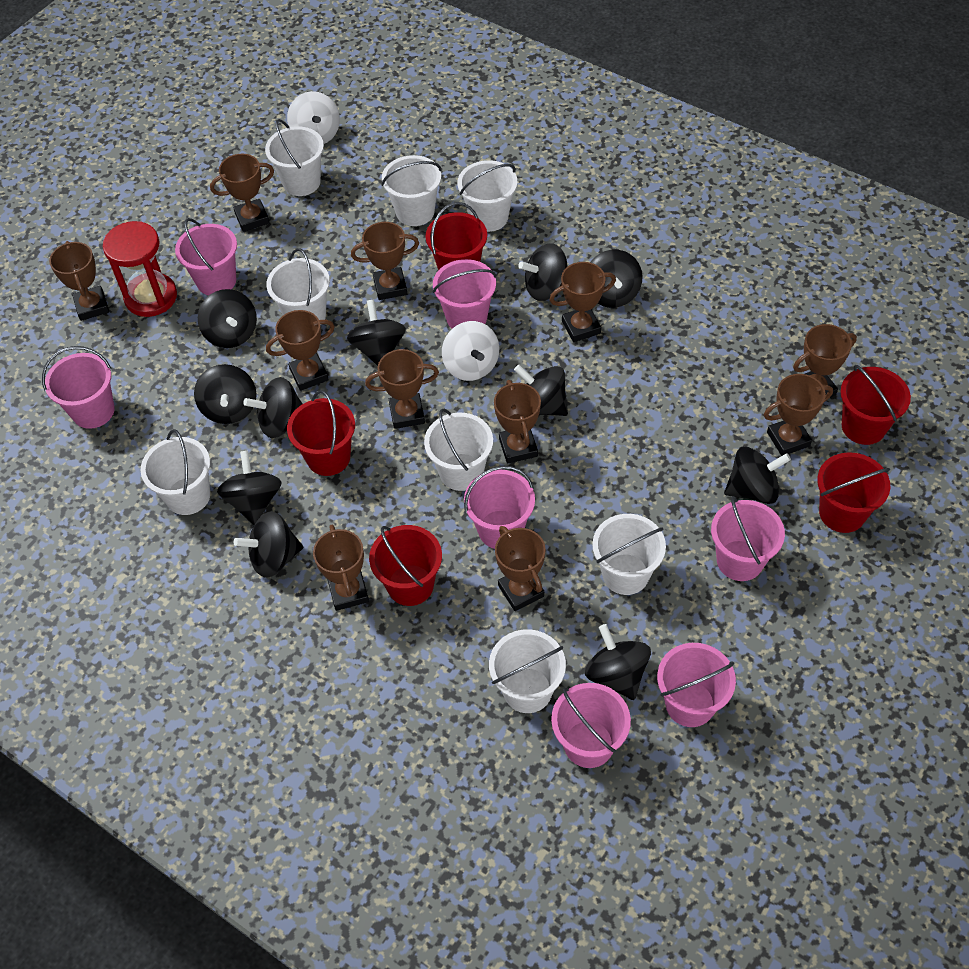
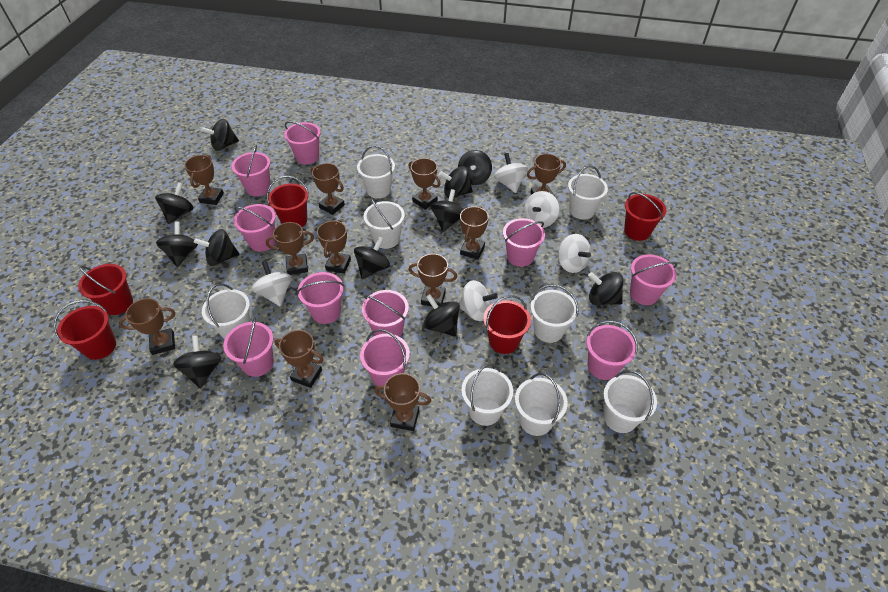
pink bucket: [42,346,115,429] [175,218,237,296] [432,259,496,329] [464,466,535,549] [551,683,631,768] [657,643,736,727] [711,496,785,581] = 7 -> [223,317,274,377] [232,145,270,196] [234,204,276,252] [284,121,321,165] [297,272,344,324] [360,329,410,386] [362,290,409,337] [503,218,545,267] [587,321,638,380] [630,254,677,305] = 10
red hourglass: [103,221,177,317] = 1 -> none = 0
white spinning top: [287,91,340,144] [442,321,499,381] = 2 -> [252,261,292,307] [458,280,498,321] [494,153,528,193] [524,191,559,228] [558,234,591,273] = 5

